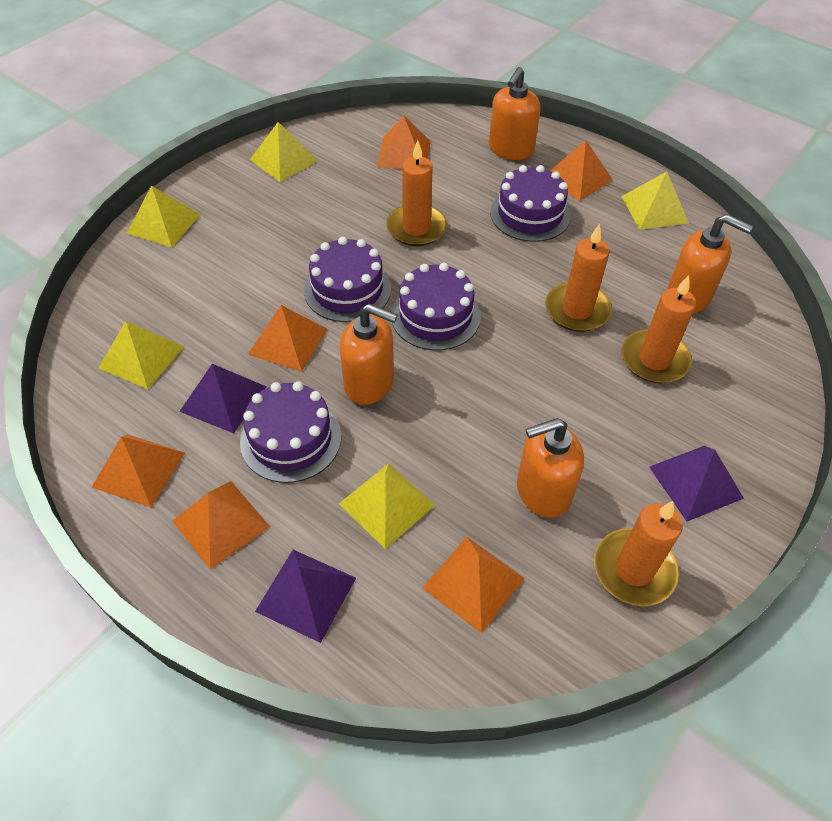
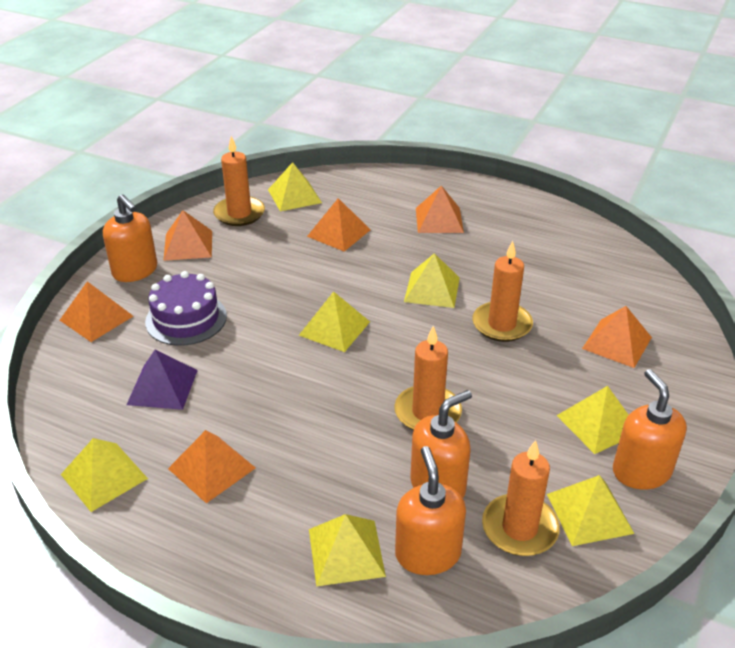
purple cake: [240,381,341,483] [304,237,391,322] [392,263,481,351] [490,165,571,242] = 4 -> [145,271,227,346] = 1
purple pyramid: [179,364,266,433] [255,550,356,643] [649,446,744,521] = 3 -> [127,350,198,410] = 1
yellow pyramid: [98,321,184,389] [127,185,201,247] [250,122,318,182] [339,463,435,549] [621,172,689,230] = 5 -> [61,438,148,512] [268,162,322,211] [299,291,370,352] [309,514,386,586] [404,253,460,308] [547,475,635,546] [556,386,628,454] = 7

